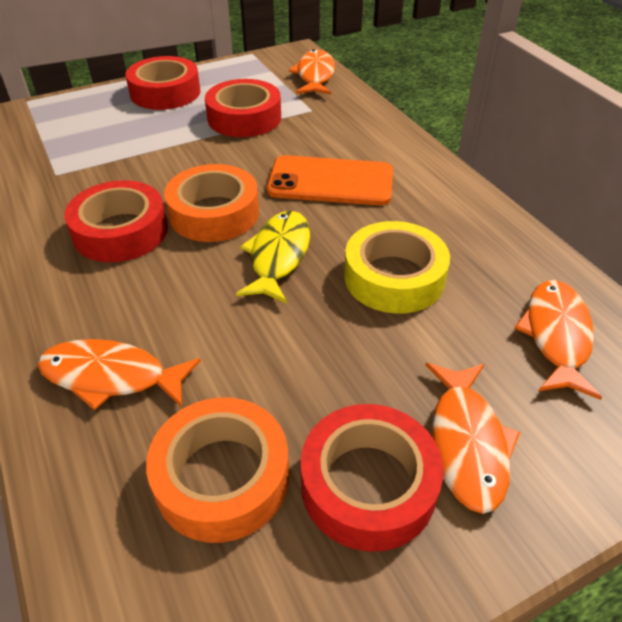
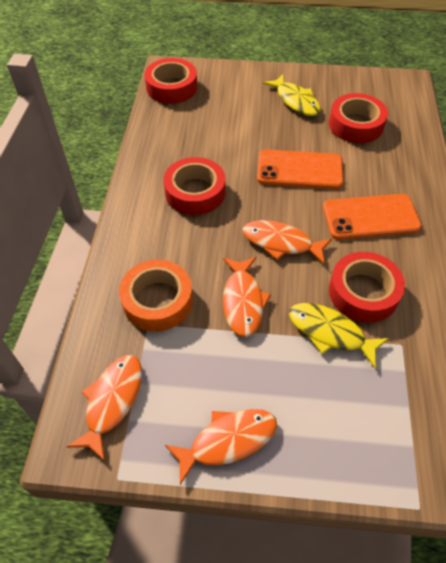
orange phone: [267,155,393,206] = 1 -> [257,149,343,189] [323,194,422,240] = 2
orange tape: [146,398,289,543] [164,164,259,242] = 2 -> [119,260,193,331] = 1
yellow fish: [236,211,310,304] = 1 -> [263,74,321,116] [289,303,389,368] = 2
yellow tape: [344,221,450,314] = 1 -> none = 0

